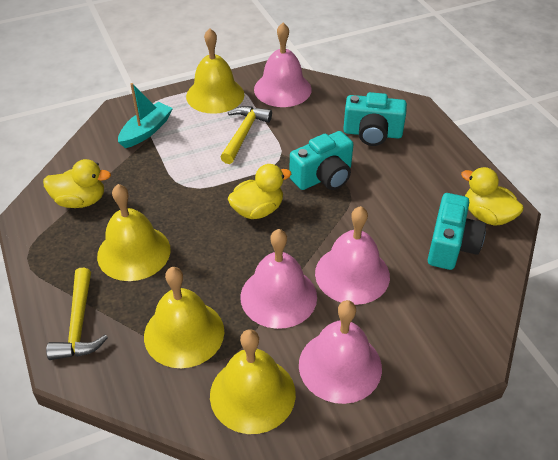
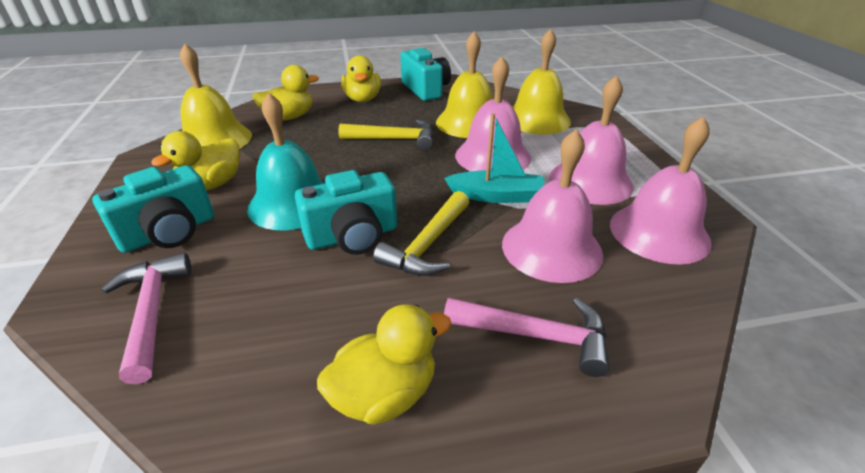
pink hammer: none = 0 -> [101,253,192,384] [444,298,609,377] = 2
turquoise bell: none = 0 -> [247,93,324,230] = 1
yellow bell: [97,184,171,281] [144,267,224,368] [186,28,244,114] [210,329,296,434] = 4 -> [180,43,252,149] [436,31,493,138] [513,29,571,135] = 3
yellow duck: [43,159,111,208] [228,164,291,219] [461,167,524,226] = 3 -> [151,131,240,190] [253,65,319,120] [317,304,452,425] [341,55,381,102] = 4

